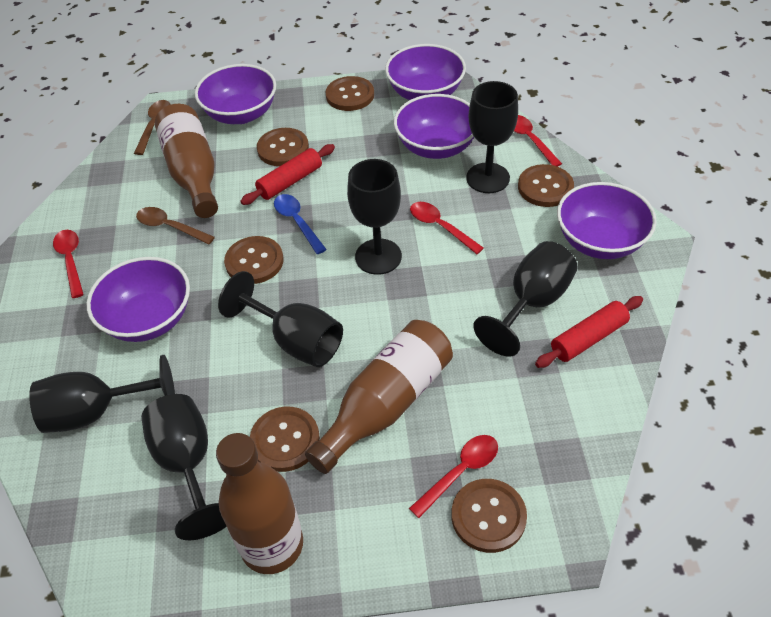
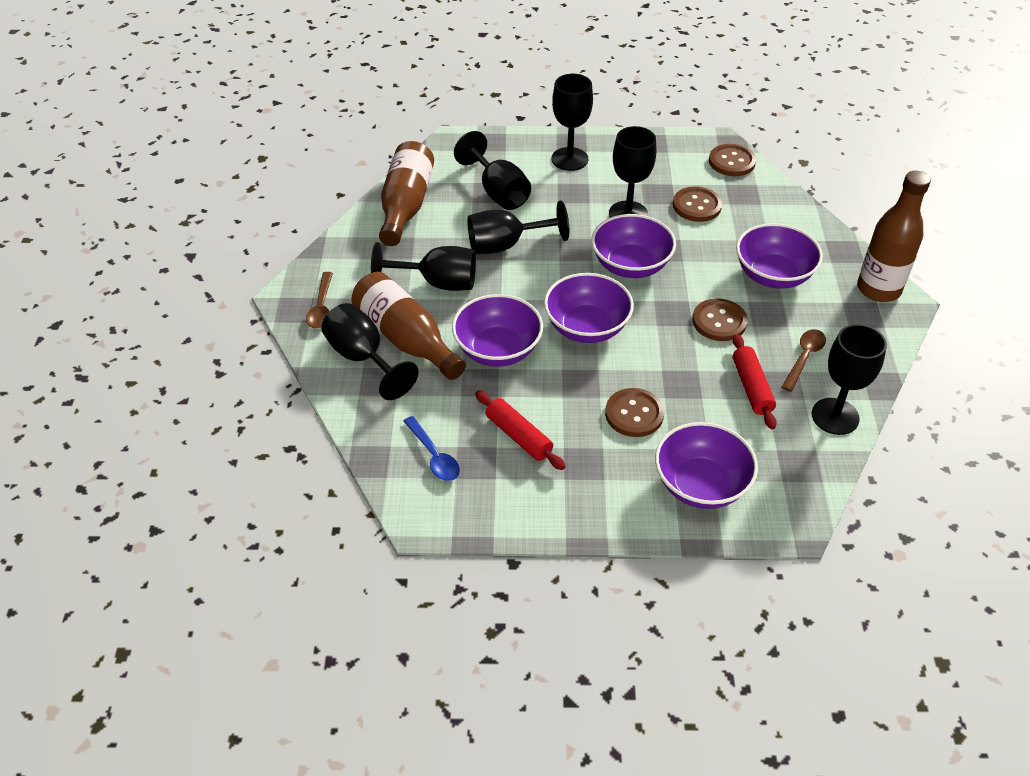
black goblet: [29,355,175,433] [141,394,226,540] [218,271,343,367] [347,159,402,275] [466,81,518,193] [473,241,578,357] = 6 -> [321,303,419,400] [371,242,476,291] [454,131,531,210] [467,200,569,254] [552,74,593,171] [609,126,656,218] [812,324,887,435] = 7
brown button: [224,236,284,284] [250,406,320,472] [257,128,309,166] [325,76,374,111] [451,479,527,553] [518,164,574,207] = 6 -> [605,388,664,437] [673,186,722,222] [692,298,748,341] [709,144,756,176] = 4
red spoon: [53,230,84,298] [409,435,498,518] [410,202,484,254] [514,115,562,167] = 4 -> none = 0

